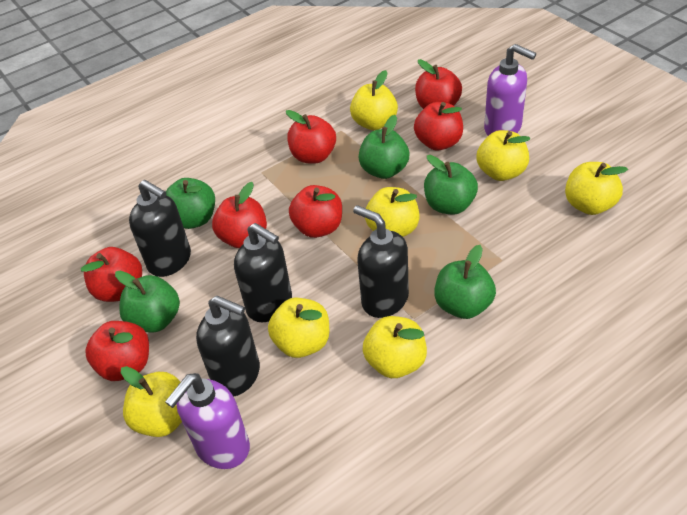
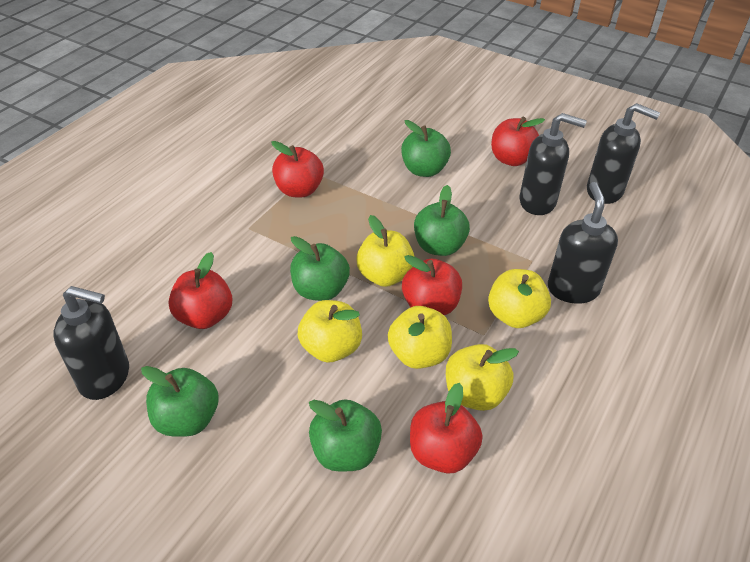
purple soap dispenser: [165,373,250,469] [484,44,536,136] = 2 -> none = 0
red apple: [81,247,142,302] [85,321,149,381] [212,182,267,248] [286,110,336,164] [289,185,342,238] [414,102,463,151] [415,59,462,109] = 7 -> [168,252,232,329] [271,141,324,197] [402,255,462,315] [410,383,483,474] [491,117,545,166] = 5
yellow apple: [121,366,182,437] [268,298,329,358] [350,70,398,130] [363,316,427,378] [365,187,419,237] [476,130,530,181] [565,162,628,215] = 7 -> [298,300,362,363] [356,215,415,287] [388,306,452,369] [446,344,519,411] [488,269,551,328] = 5

